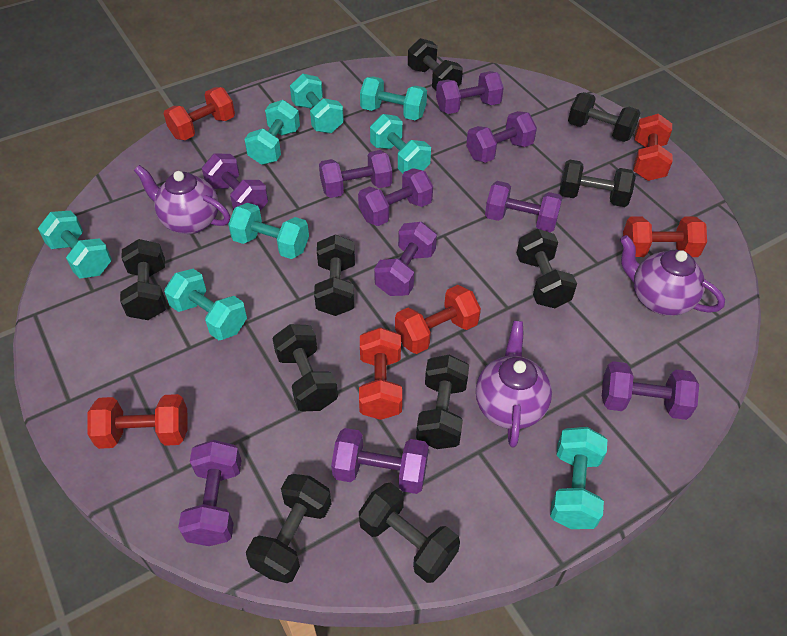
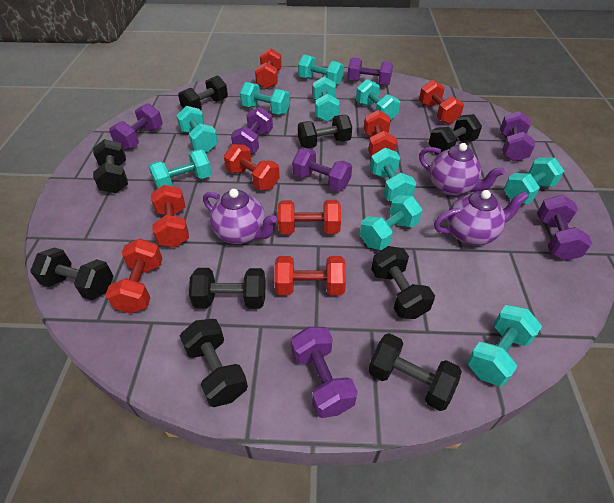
black dumbbell: [120,239,166,320] [246,474,332,583] [272,324,338,412] [314,234,355,316] [359,483,460,583] [408,38,463,90] [416,355,469,449] [516,229,577,308] [560,159,636,207] [568,92,640,142] = 10 -> [30,247,113,300] [93,139,128,193] [178,75,228,110] [180,319,248,407] [189,268,266,309] [298,115,352,149] [369,333,462,411] [371,246,435,319] [429,114,482,155] = 9
purple dumbbell: [178,440,242,546] [202,153,268,211] [319,150,392,198] [331,428,429,494] [358,168,433,226] [374,222,437,296] [436,71,504,114] [466,111,537,163] [485,181,562,232] [602,361,699,420] = 10 -> [109,103,163,150] [231,107,273,154] [291,327,358,418] [292,148,352,191] [347,57,393,85] [500,111,535,162] [537,195,592,261] = 7
red dumbbell: [87,394,188,449] [163,87,235,140] [359,327,402,420] [395,285,481,354] [623,216,707,257] [633,114,673,181] = 6 -> [105,239,162,314] [151,185,189,247] [224,144,280,190] [255,48,282,89] [274,256,346,295] [278,200,341,234] [364,110,397,156] [419,80,464,124] = 8
turquoise dumbbell: [38,211,112,279] [164,269,247,340] [228,203,309,259] [244,100,300,165] [290,74,344,133] [360,76,427,120] [370,114,431,173] [550,427,608,529] = 8 -> [149,149,212,189] [176,106,218,153] [240,82,290,115] [298,55,344,86] [313,77,340,122] [356,79,400,120] [360,195,422,250] [370,148,416,202] [467,305,542,386] [504,157,564,204] = 10

